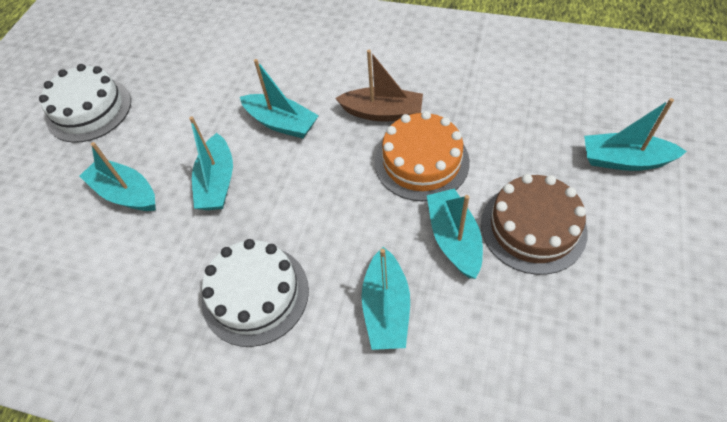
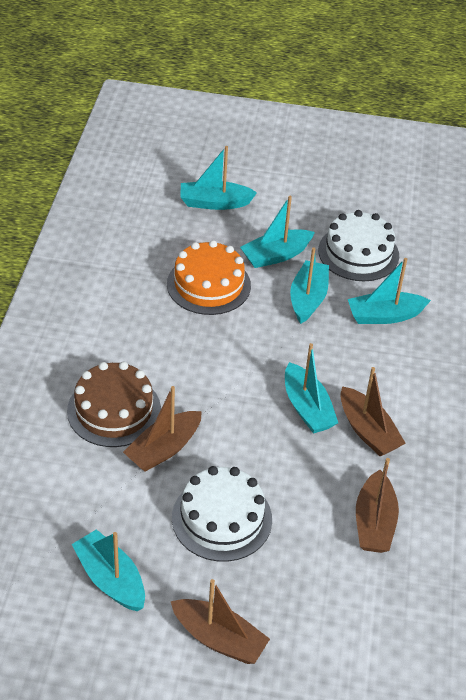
brown boat: [335,50,423,121] = 1 -> [123,386,202,472] [171,579,270,664] [340,367,406,456] [356,458,399,553] = 4

